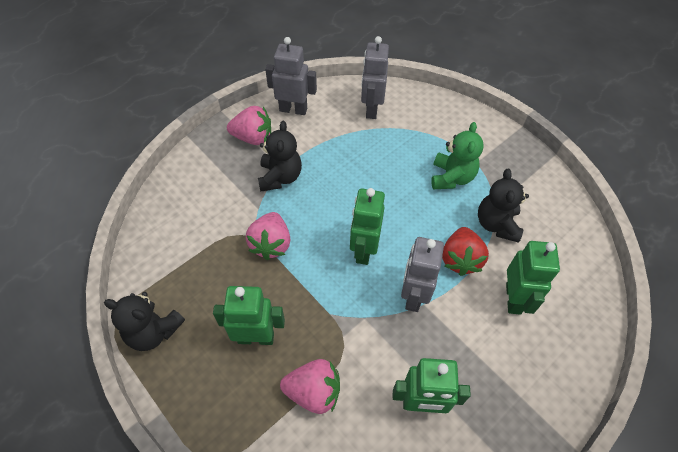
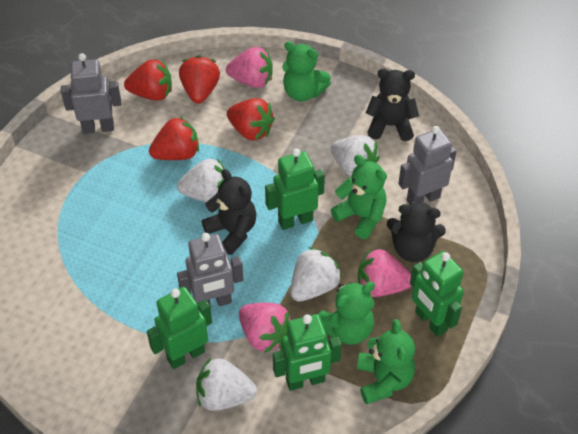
green teddy bear: [431,122,484,189] = 1 -> [282,41,331,101] [318,282,375,345] [331,155,387,239] [357,319,415,404] = 4
red strawberry: [442,227,489,276] = 1 -> [124,59,172,101] [149,117,199,160] [179,55,220,104] [227,98,275,141] = 4
white strawberry: none = 0 -> [177,158,225,202] [196,358,257,411] [290,247,342,302] [331,135,380,177] = 4

